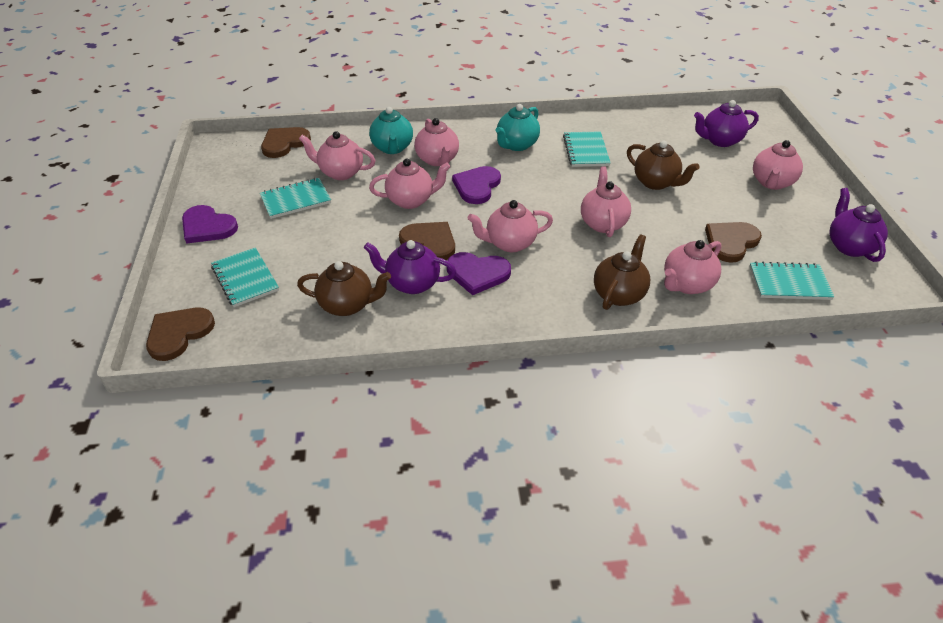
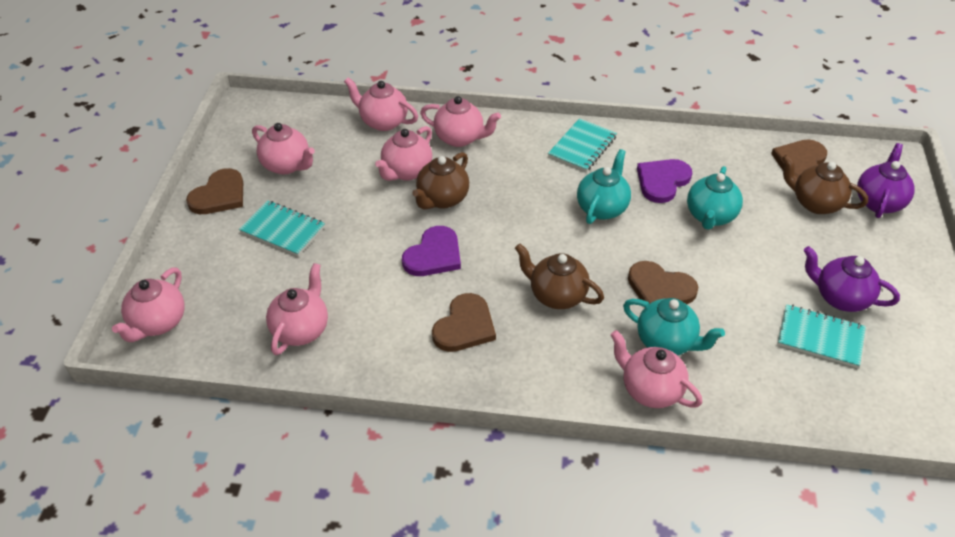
purple heart: [182,205,238,244] [447,252,511,295] [452,166,501,204] = 3 -> [402,226,461,276] [637,159,692,203] = 2
purple teapot: [364,240,457,294] [694,100,759,147] [829,188,888,262] = 3 -> [803,246,900,312] [857,143,915,218] = 2
turquoise notebook: [211,247,279,307] [260,178,331,219] [563,131,611,167] [749,261,835,300] = 4 -> [239,200,325,256] [548,118,617,172] [777,304,866,368] = 3
turquoise teapot: [369,107,413,154] [495,104,540,151] = 2 -> [577,149,631,224] [623,298,725,355] [687,166,743,230] = 3

